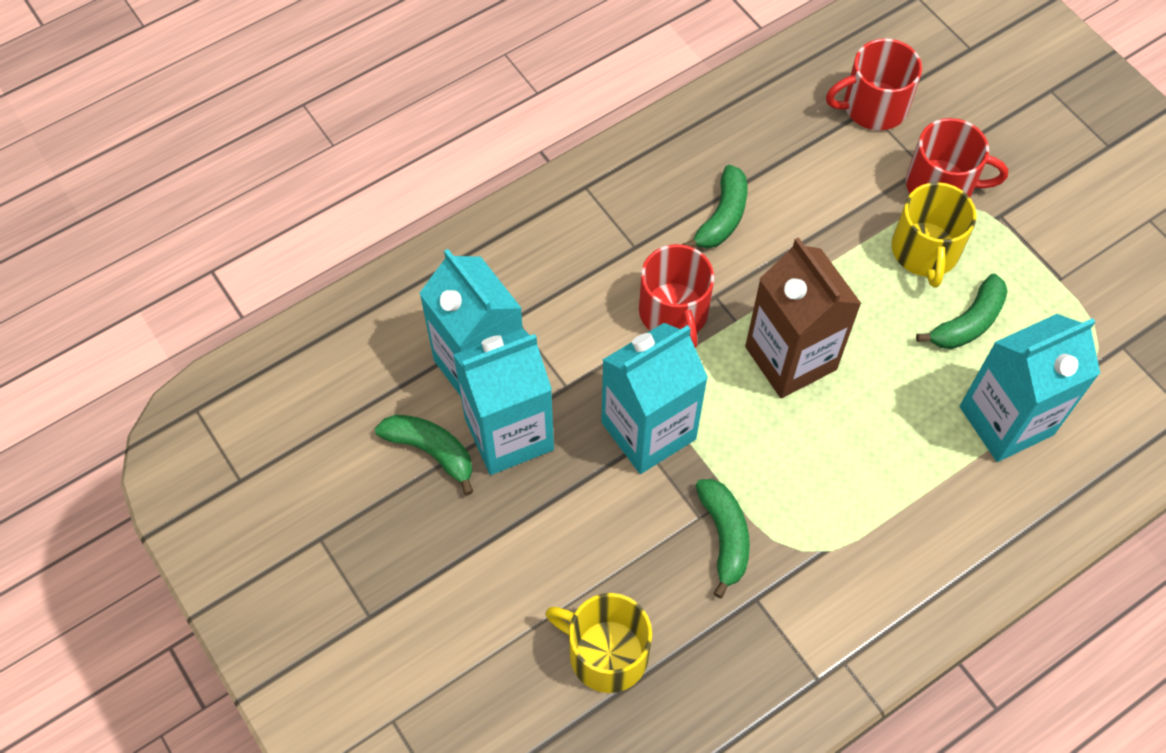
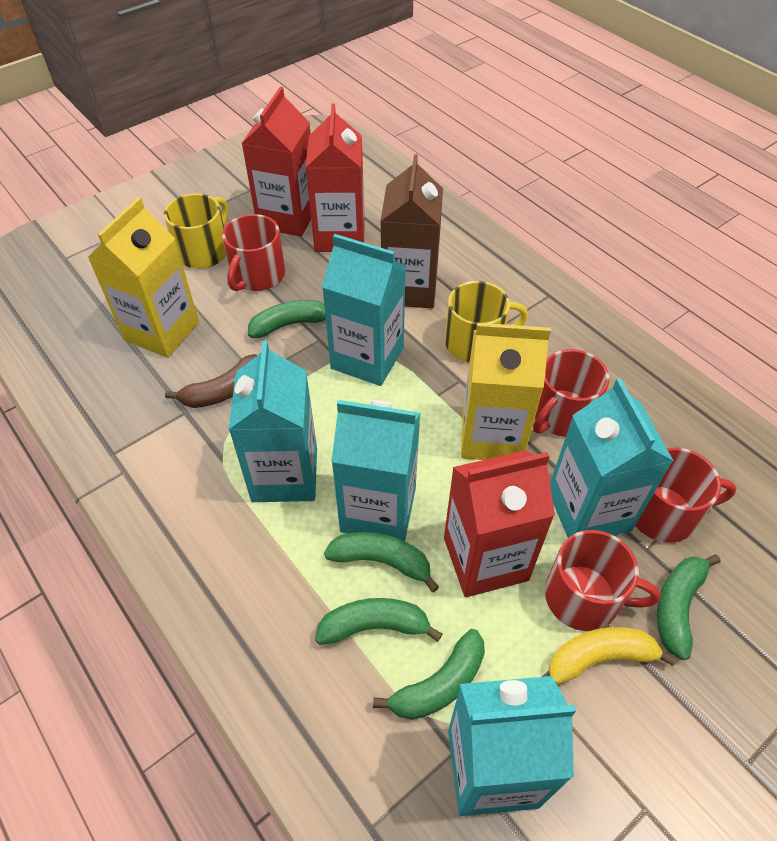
brown banana: none = 0 -> [165,354,257,408] = 1
green banana: [375,414,473,495] [682,165,747,249] [695,479,750,598] [916,274,1008,349] = 4 -> [248,300,326,338] [315,598,443,645] [324,532,439,592] [373,629,485,720] [657,555,720,660] = 5
red carton: none = 0 -> [241,87,311,236] [306,104,365,252] [444,450,555,597] = 3
red mug: [639,244,714,348] [826,38,922,130] [906,118,1008,197] = 3 -> [222,214,285,291] [533,349,609,437] [545,530,661,631] [635,447,737,543] = 4
turquoise carton: [419,249,523,396] [453,328,554,475] [601,323,708,474] [960,314,1100,462] = 4 -> [228,341,317,502] [322,234,406,386] [331,400,420,541] [448,676,576,816] [550,378,674,538] = 5
yellow banana: none = 0 -> [549,627,677,684] = 1
yellow carton: none = 0 -> [87,197,199,358] [461,323,551,460] = 2

